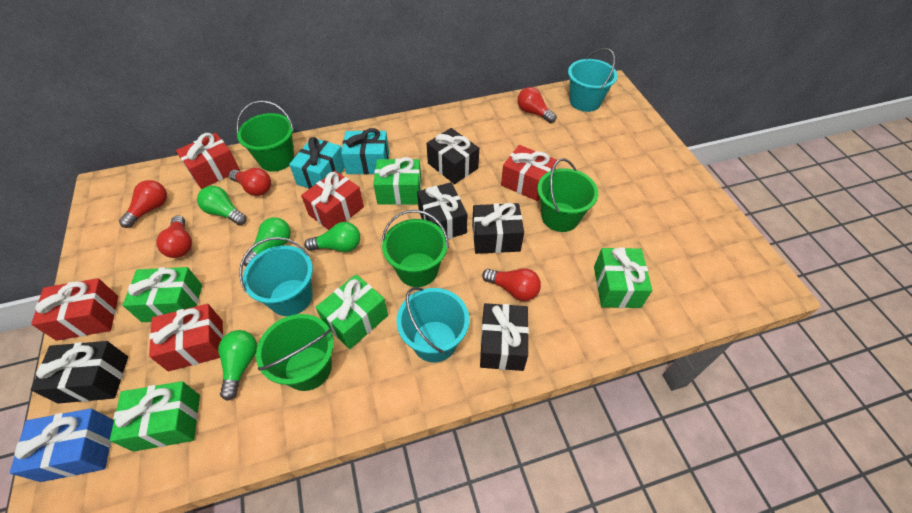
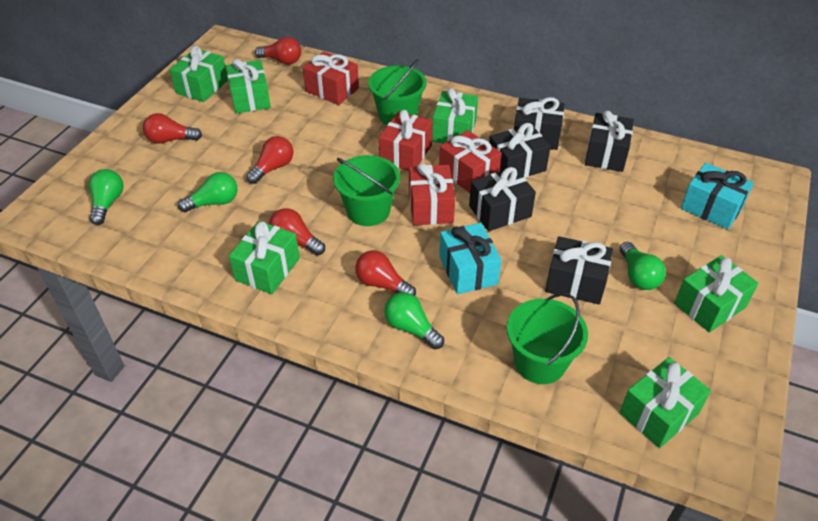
blue gift: [9,408,114,482] = 1 -> none = 0
green bucket: [236,100,294,172] [256,314,334,391] [382,210,449,287] [537,159,598,232] = 4 -> [333,155,400,226] [368,59,427,125] [507,293,588,384] = 3
green gift: [110,381,200,452] [123,267,202,322] [316,274,388,349] [373,157,421,205] [594,247,652,308] = 5 -> [170,46,228,102] [226,59,271,113] [229,221,300,294] [432,88,478,144] [619,357,711,448] [674,255,759,333] = 6
red gift: [31,278,118,341] [149,304,224,371] [176,133,240,189] [301,171,364,230] [501,145,557,201] = 5 -> [303,51,359,105] [379,110,433,171] [409,163,455,225] [439,130,502,193] = 4
turquoise bucket: [239,237,313,316] [396,287,469,363] [568,48,618,112] = 3 -> none = 0

